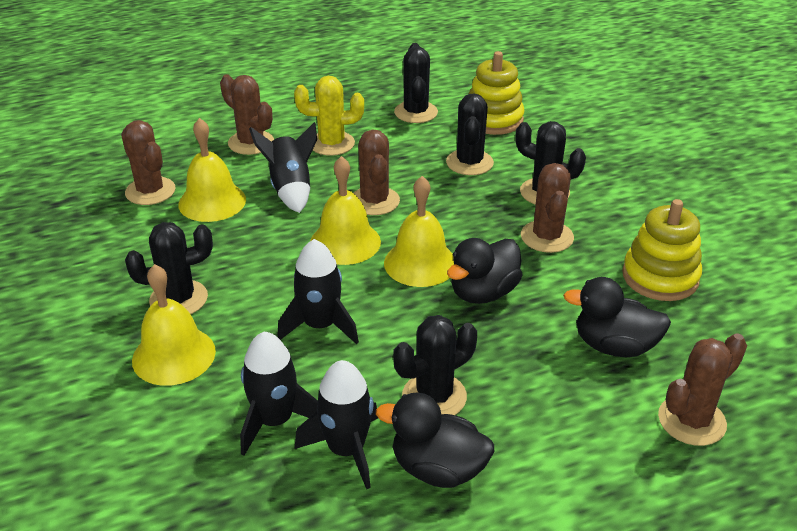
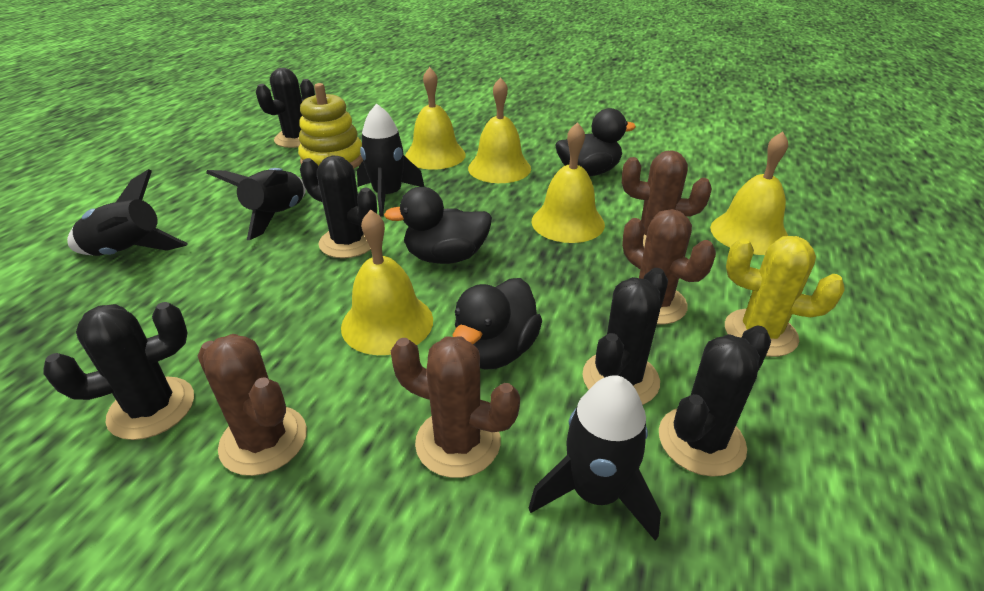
brown cactus: [121,120,176,205] [220,74,274,155] [354,129,400,215] [521,163,574,253] [658,333,747,446] = 5 -> [198,334,307,476] [391,336,520,478] [622,150,712,247] [622,209,716,324] = 4
yellow bell: [132,264,216,386] [178,118,246,222] [310,156,381,265] [384,176,454,287] = 4 -> [341,209,433,355] [405,67,466,170] [468,77,531,183] [532,122,605,243] [710,131,788,255] = 5
yellow stacking toy: [469,51,525,135] [622,199,702,301] = 2 -> [298,83,363,169] = 1

